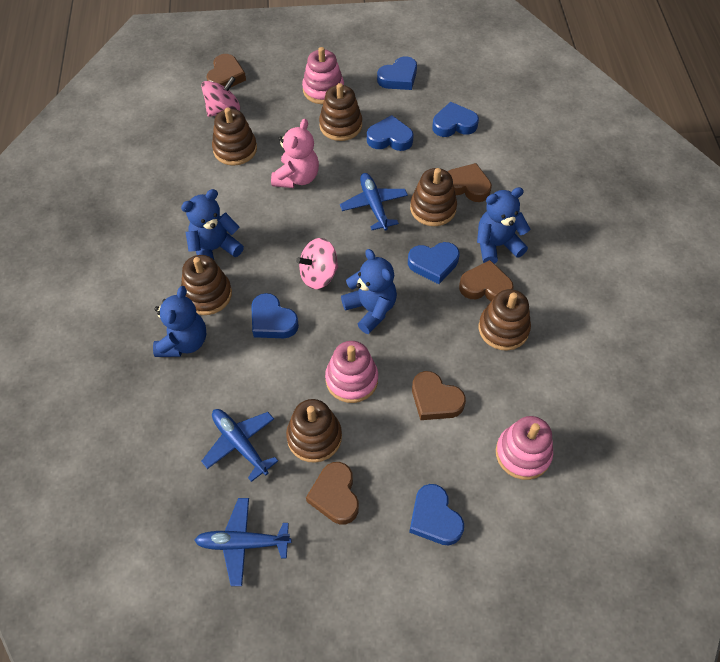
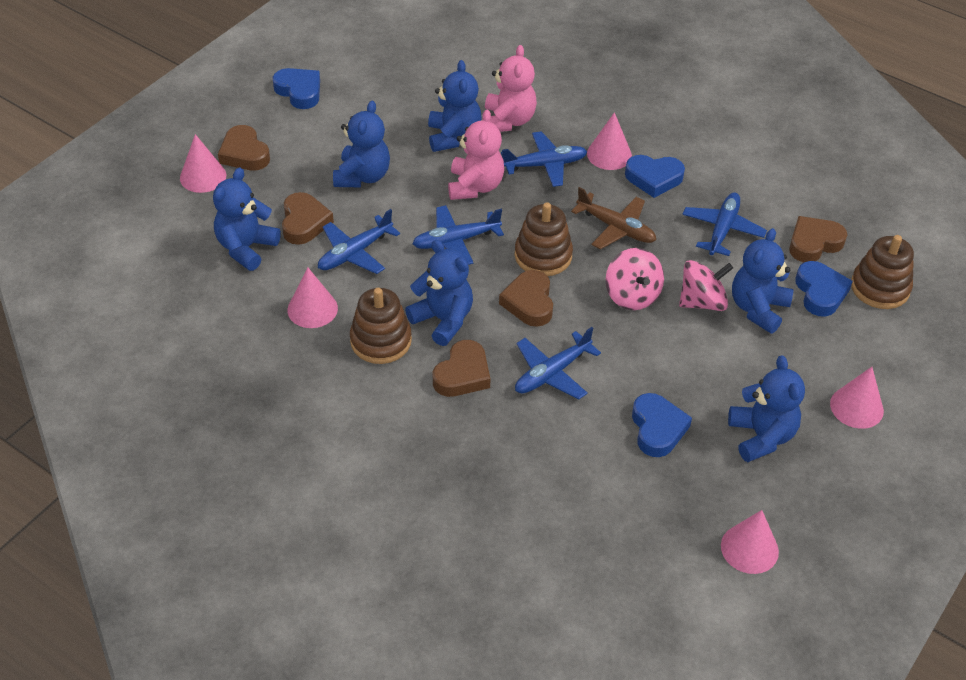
blue heart: [251,293,299,338] [367,115,414,151] [377,56,417,90] [408,242,460,284] [409,484,464,545] [432,102,479,137] = 6 -> [273,68,320,109] [625,155,685,198] [632,393,692,457] [795,261,853,317] = 4
blue plane: [194,498,291,586] [201,409,278,482] [340,173,408,231] = 3 -> [318,209,400,274] [412,205,504,265] [501,131,587,187] [515,327,601,399] [682,192,767,256] = 5
blue teddy bear: [153,286,206,357] [181,189,244,260] [341,249,397,334] [477,187,530,264] = 4 -> [213,168,281,271] [333,101,390,187] [405,240,473,346] [428,60,482,152] [728,355,805,462] [732,228,793,334] = 6
brown plane: none = 0 -> [571,187,656,249] = 1
brown stacking toy: [181,255,232,315] [212,108,257,166] [286,399,342,463] [319,83,362,141] [410,168,457,226] [479,289,531,351] = 6 -> [350,288,412,364] [515,202,573,276] [851,235,914,309] = 3
pink cone: none = 0 -> [180,134,226,193] [287,267,338,328] [587,112,632,170] [721,510,779,574] [830,367,884,429] = 5
pink stacking toy: [302,47,344,104] [325,341,378,403] [496,416,553,480] = 3 -> none = 0
pink teddy bear: [271,119,319,188] = 1 -> [448,109,504,200] [485,45,537,132] = 2

